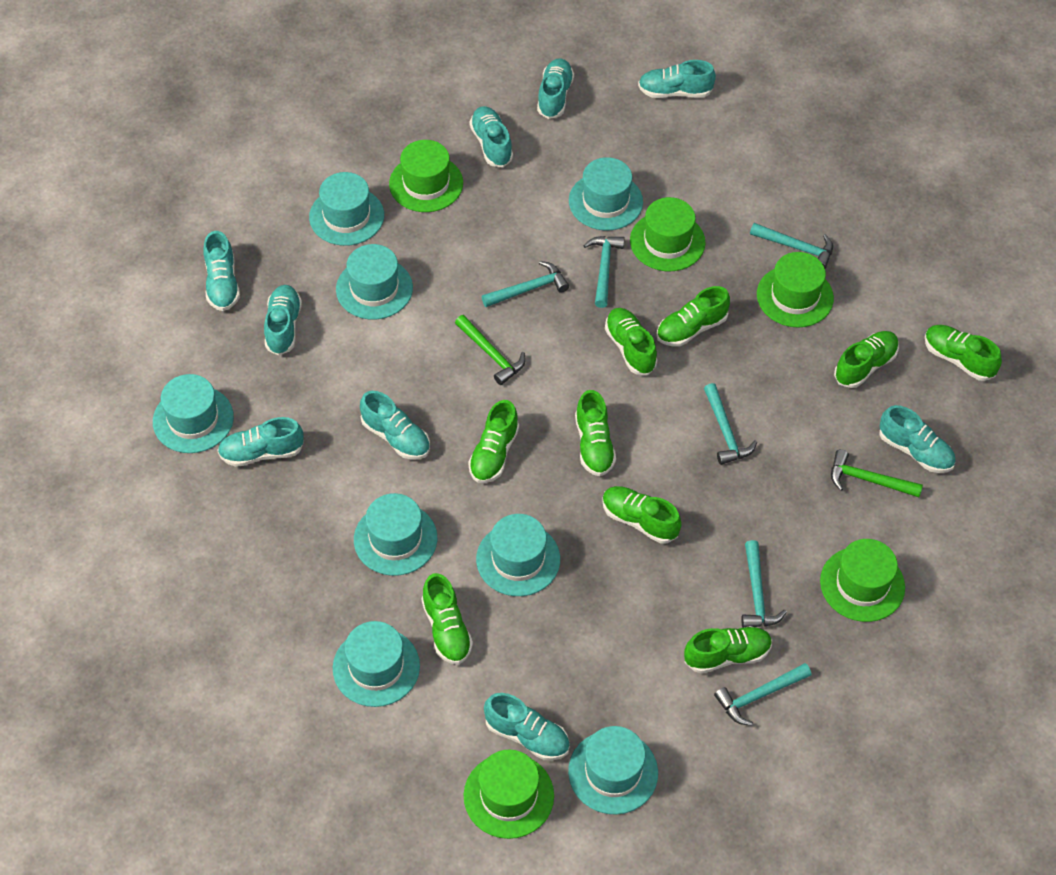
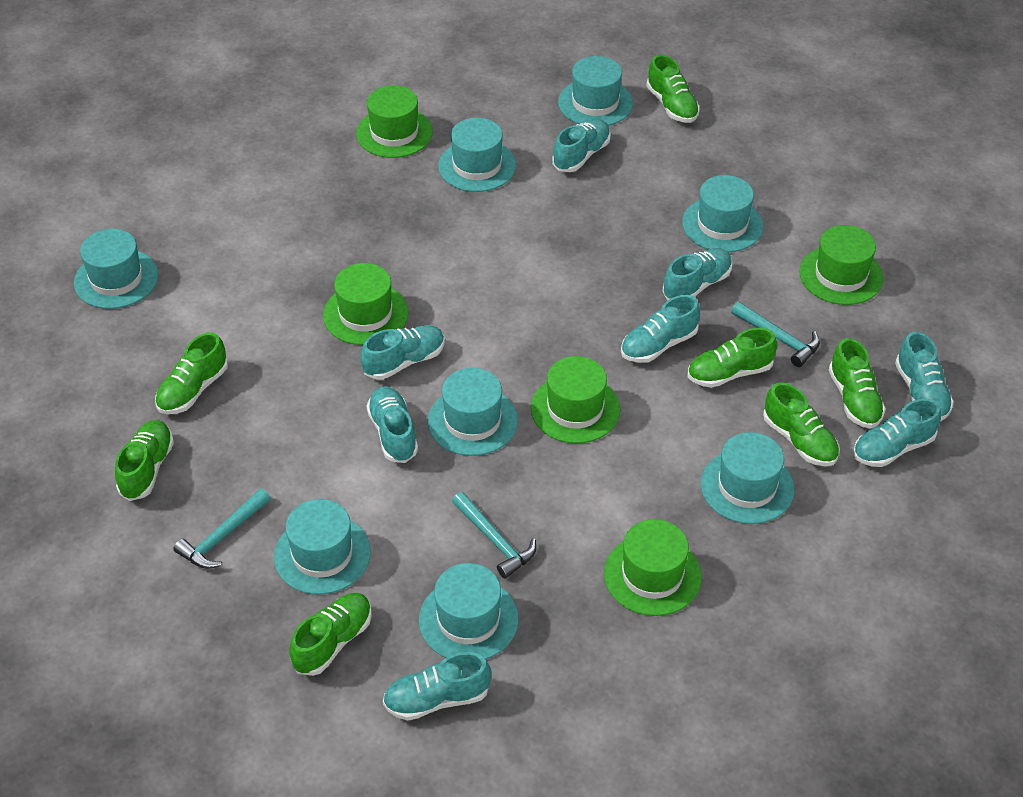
green hammer: [455,315,526,385] [831,449,923,497] = 2 -> none = 0
green shoe: [421,573,473,665] [468,400,519,483] [575,390,616,476] [602,486,681,544] [605,308,657,375] [656,286,730,347] [684,626,772,673] [834,331,899,388] [925,325,1002,381] = 9 -> [115,420,174,501] [155,332,228,414] [289,593,372,676] [647,54,700,123] [688,328,777,388] [763,383,840,466] [829,338,886,428] = 7
turquoise hammer: [482,261,569,307] [583,236,625,308] [704,383,757,465] [714,663,811,726] [741,540,787,628] [750,223,833,269] = 6 -> [174,489,271,569] [452,492,536,579] [731,302,820,367] = 3
turquoise shoe: [203,231,240,311] [217,417,304,467] [264,285,302,355] [360,391,430,460] [470,106,513,167] [484,693,570,760] [537,58,574,119] [638,60,716,98] [879,405,956,473] = 9 -> [360,325,445,380] [366,386,418,463] [383,652,491,721] [552,119,611,172] [621,295,700,363] [663,248,732,300] [853,398,941,467] [895,331,954,421] = 8

